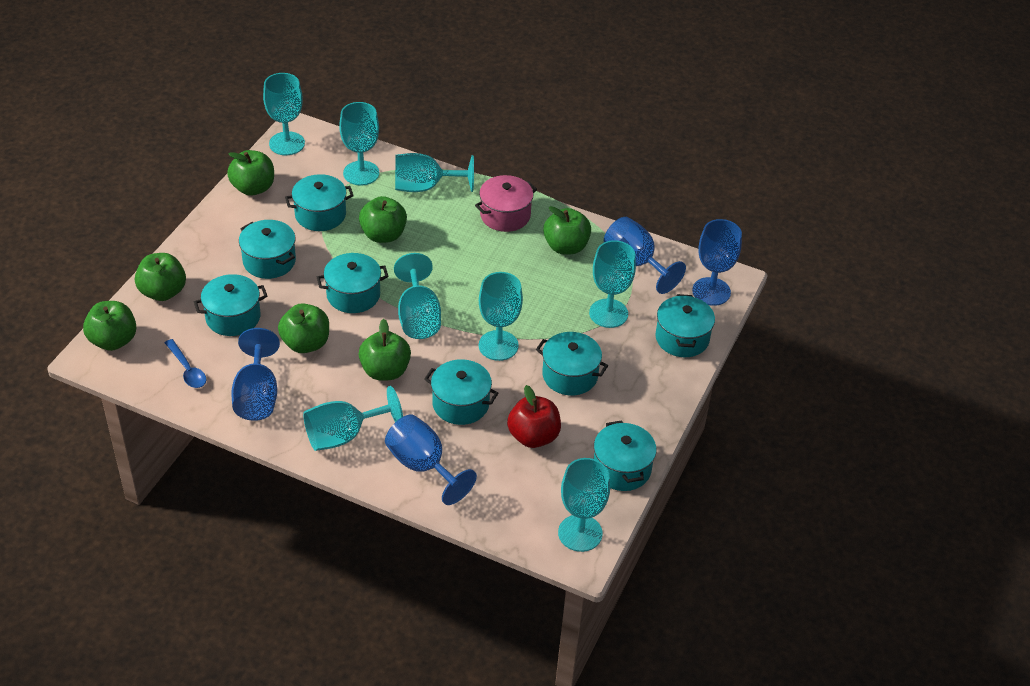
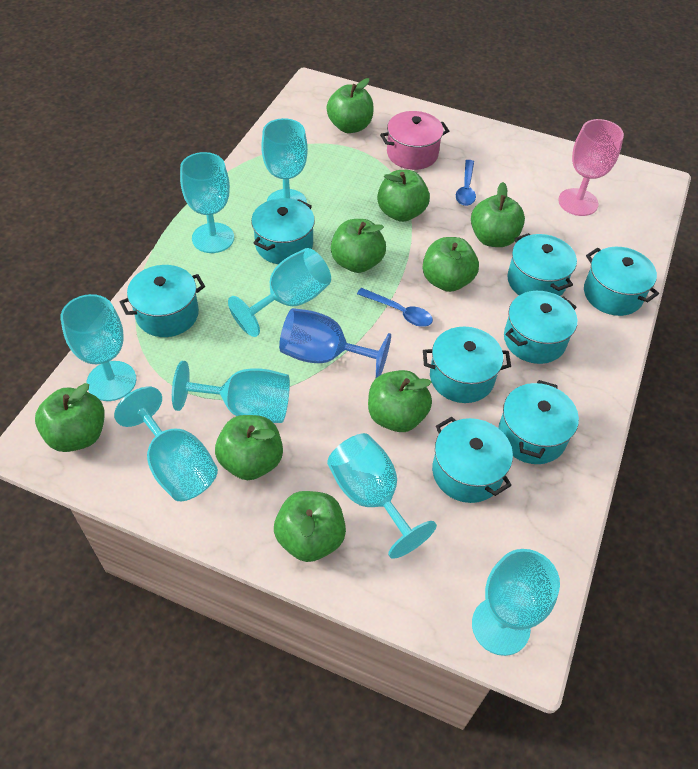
blue goblet: [231,328,280,421] [385,414,477,505] [604,217,686,294] [692,219,742,306] = 4 -> [279,308,391,378] = 1
blue spoon: [165,339,206,388] = 1 -> [357,288,433,327] [456,160,476,206] = 2
green apple: [83,301,136,351] [135,253,186,301] [227,150,274,196] [278,303,329,353] [359,196,407,243] [359,319,411,381] [543,206,591,254] = 7 -> [35,383,105,452] [215,415,283,480] [274,491,346,562] [327,78,373,133] [331,219,386,273] [368,370,432,432] [377,170,430,222] [423,237,479,292] [471,182,525,247] = 9
pink goblet: none = 0 -> [558,119,624,216] = 1
red apple: [507,385,561,448] = 1 -> none = 0

